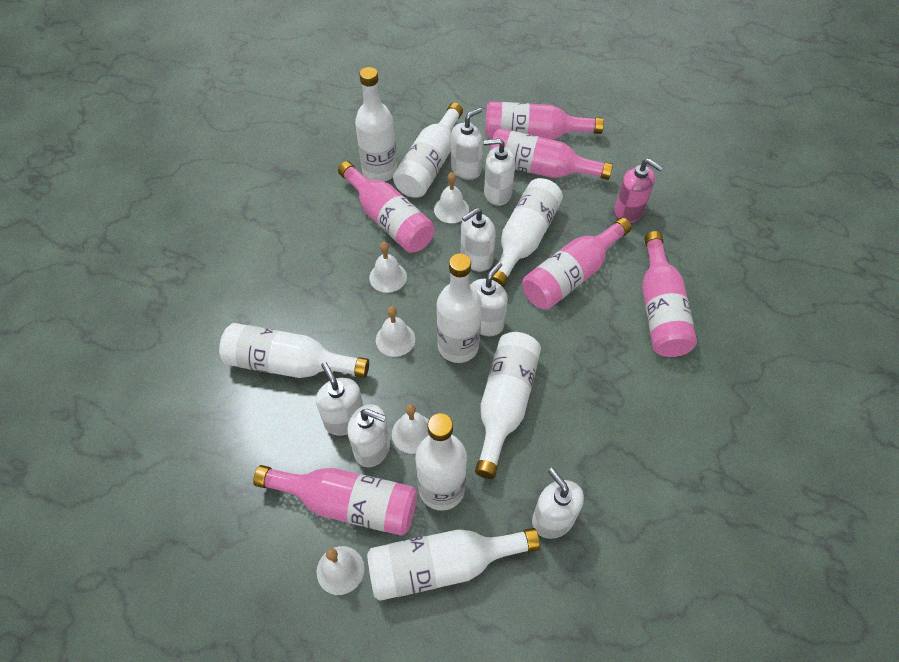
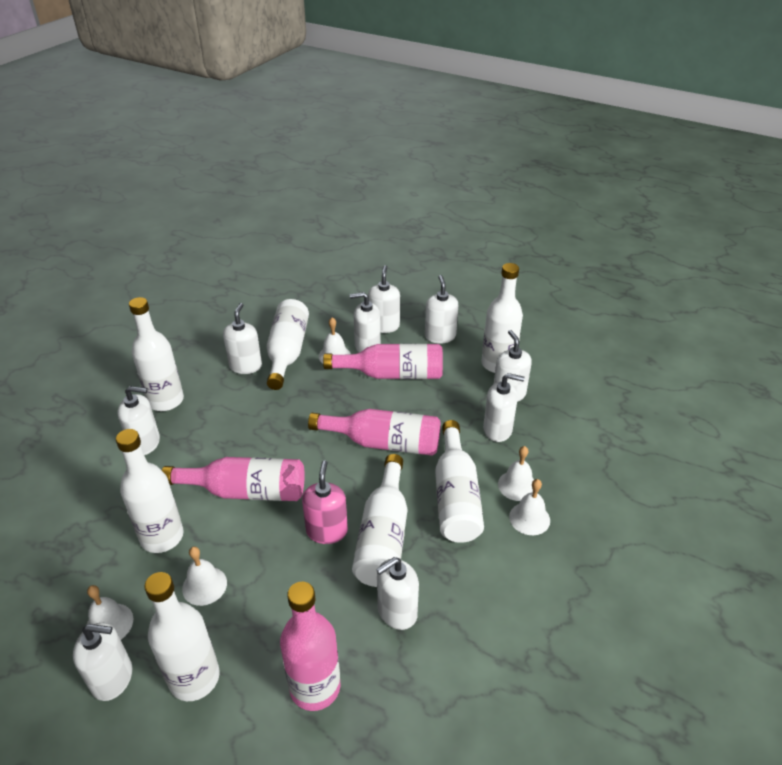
pink bottle: [253,465,417,536] [338,161,435,253] [485,101,604,140] [490,128,613,180] [523,218,631,310] [642,231,697,357] = 6 -> [162,457,305,501] [280,582,340,711] [308,409,440,456] [323,344,443,379] = 4
white bottle: [219,323,369,378] [355,67,397,182] [367,528,540,601] [393,103,463,198] [415,413,467,511] [437,254,482,363] [475,332,541,479] [492,178,563,287] = 8 -> [116,429,184,553] [129,297,184,411] [144,572,220,701] [267,299,309,390] [352,454,407,587] [435,420,484,543] [481,263,523,373] = 7
white soap dispenser: [316,362,364,436] [347,404,390,467] [451,108,483,180] [461,208,496,272] [471,262,508,336] [484,139,515,206] [532,468,584,539] = 7 -> [73,623,132,701] [118,386,160,455] [223,303,262,374] [350,292,381,353] [368,265,400,333] [376,557,419,630] [425,275,458,344] [483,373,525,442] [494,330,532,402] = 9

